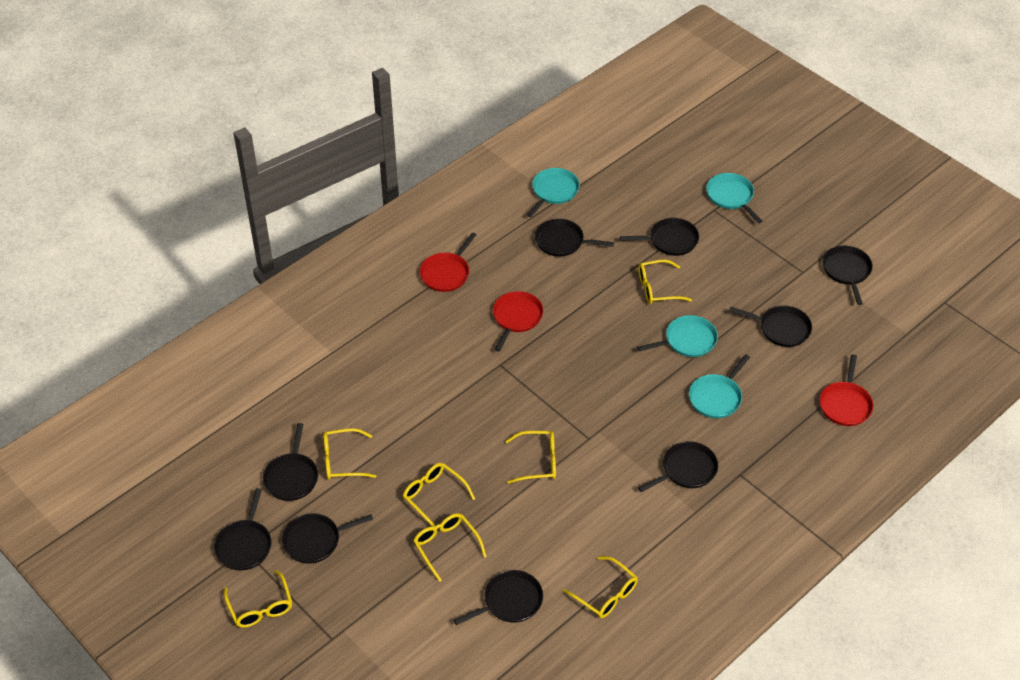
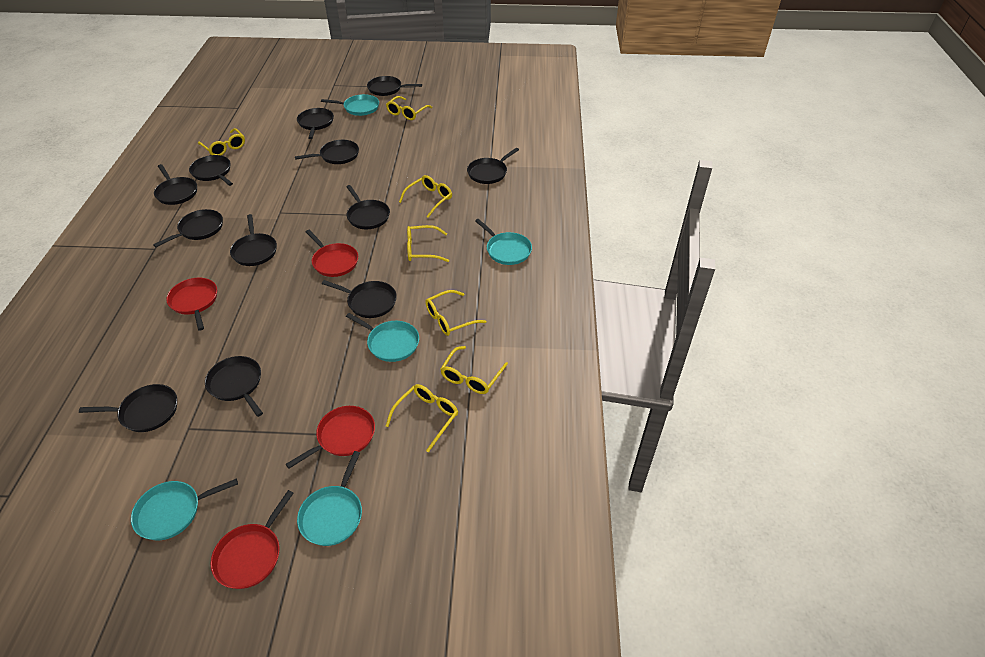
black pan: [214,488,271,570] [263,423,318,501] [282,513,373,564] [454,570,543,625] [535,219,614,257] [620,218,699,256] [638,441,718,492] [729,306,812,347] [823,246,873,305] = 9 -> [79,384,177,432] [153,209,223,247] [154,164,197,205] [189,155,233,186] [205,356,263,417] [230,214,277,266] [295,140,359,164] [297,108,334,139] [322,280,397,318] [346,185,390,229] [367,76,422,96] [467,148,519,184] = 12
red pan: [420,233,476,292] [493,291,544,351] [819,354,873,426] = 3 -> [166,278,217,331] [211,490,294,589] [286,406,375,469] [306,230,358,277] = 4
turquoise pan: [527,168,580,217] [637,315,718,357] [689,354,750,418] [706,173,762,223] = 4 -> [131,479,238,540] [297,451,362,546] [321,94,379,116] [346,313,419,362] [475,219,532,265] = 5

